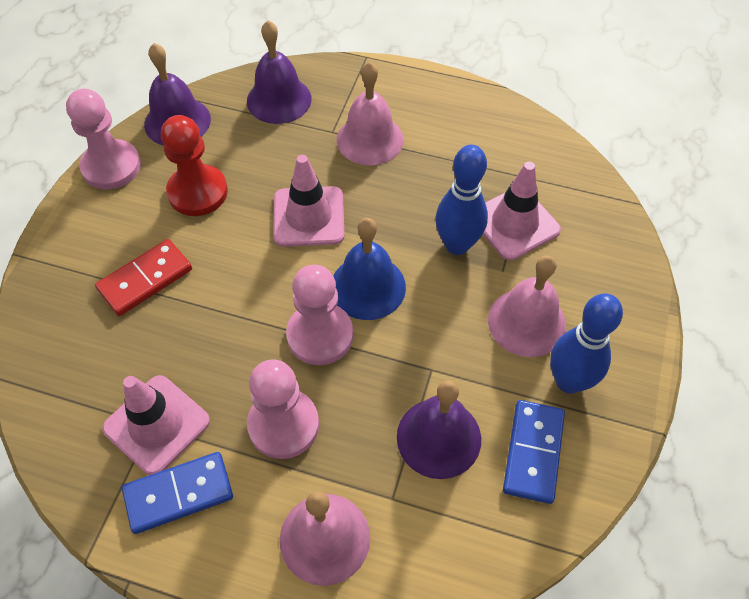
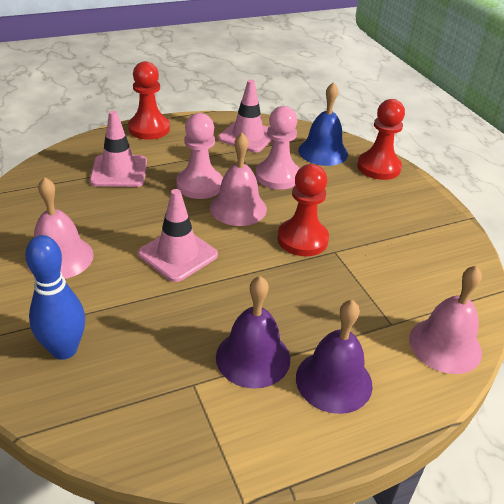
blue bowling pin: [436,145,488,255] [550,293,623,394] = 2 -> [25,235,85,360] = 1
blue domino: [122,452,233,534] [503,400,565,504] = 2 -> none = 0
pink pawn: [66,89,141,190] [247,359,319,459] [286,265,353,365] = 3 -> [176,113,223,199] [256,106,300,190] = 2
purple bell: [144,43,211,146] [247,20,312,124] [397,380,481,479] = 3 -> [216,276,290,389] [296,300,373,414] = 2
red domino: [95,239,192,316] = 1 -> none = 0
red pawn: [161,115,228,216] = 1 -> [128,61,170,140] [277,164,329,256] [357,99,405,180] = 3

